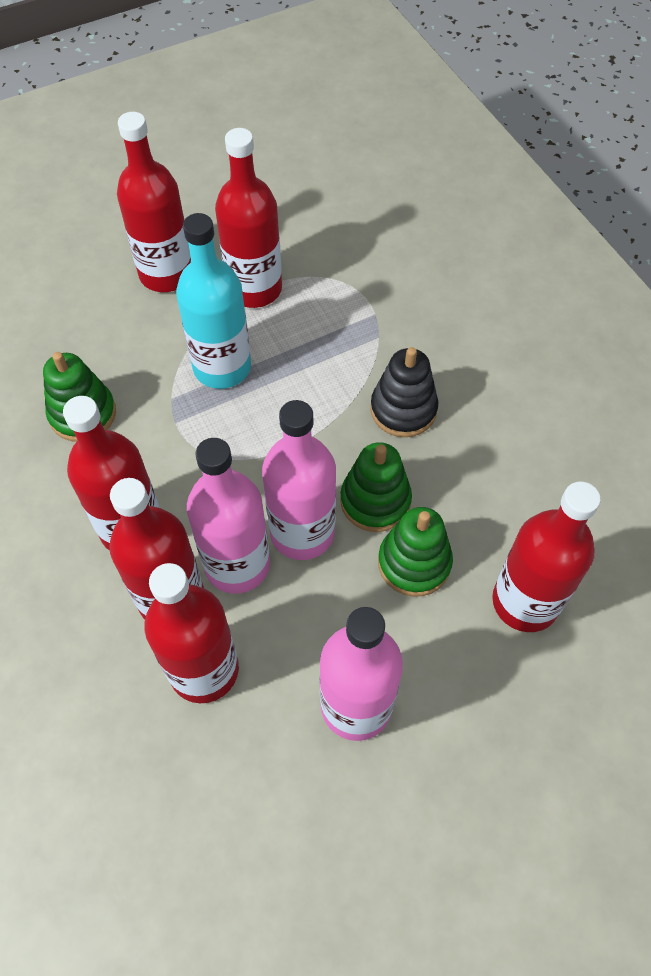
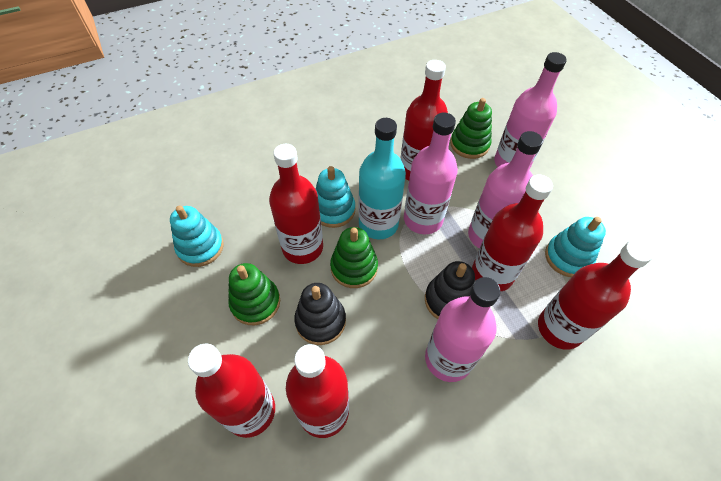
black stacking toy: [370,347,438,437] = 1 -> [294,283,346,345] [425,261,475,319] = 2
pink bottle: [187,438,270,594] [262,400,336,560] [320,607,403,741] = 3 -> [404,113,458,234] [425,277,501,382] [468,131,543,248] [494,52,567,170] = 4
turquoise stacking toy: none = 0 -> [170,205,224,267] [316,166,355,228] [545,217,606,277] = 3

